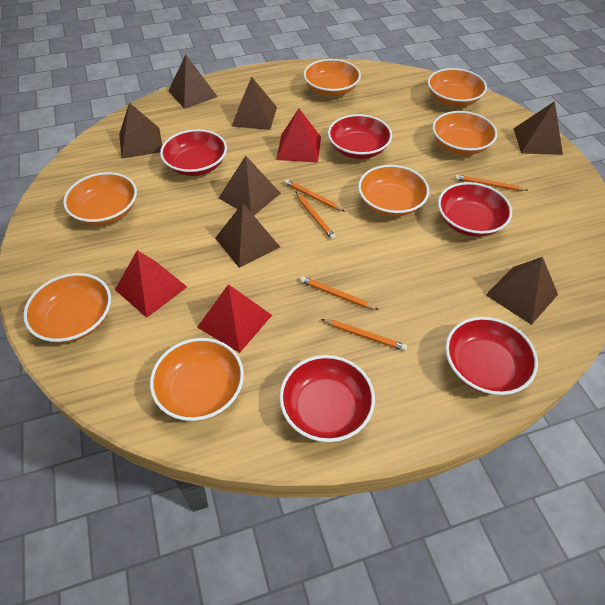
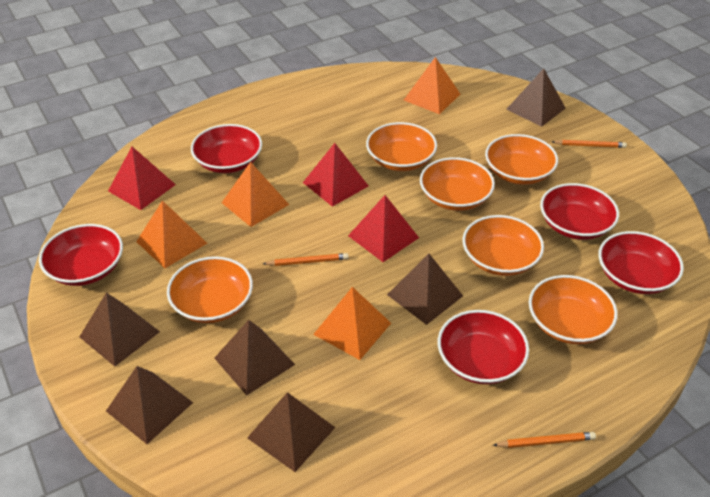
brown pyramid: [119,103,162,159] [168,55,218,109] [215,203,280,268] [219,156,281,215] [232,77,277,130] [486,257,558,325] [514,101,563,155] = 7 -> [79,293,160,366] [106,366,193,444] [214,320,295,396] [247,392,335,472] [387,254,463,325] [507,68,566,127] = 6
orange bowl: [23,273,111,343] [63,172,137,225] [150,338,244,421] [303,59,361,96] [358,165,429,217] [428,68,487,107] [432,111,497,155] = 7 -> [167,256,253,323] [366,122,437,171] [420,157,495,211] [462,215,544,276] [485,134,558,185] [529,275,618,344] = 6
orange pencil: [284,179,345,212] [296,192,336,240] [300,276,379,310] [321,319,407,351] [455,175,528,191] = 5 -> [263,253,349,266] [493,432,596,448] [552,140,627,148] = 3
orange pyramid: none = 0 -> [136,200,207,268] [222,162,289,227] [313,287,391,360] [404,57,460,114] = 4

